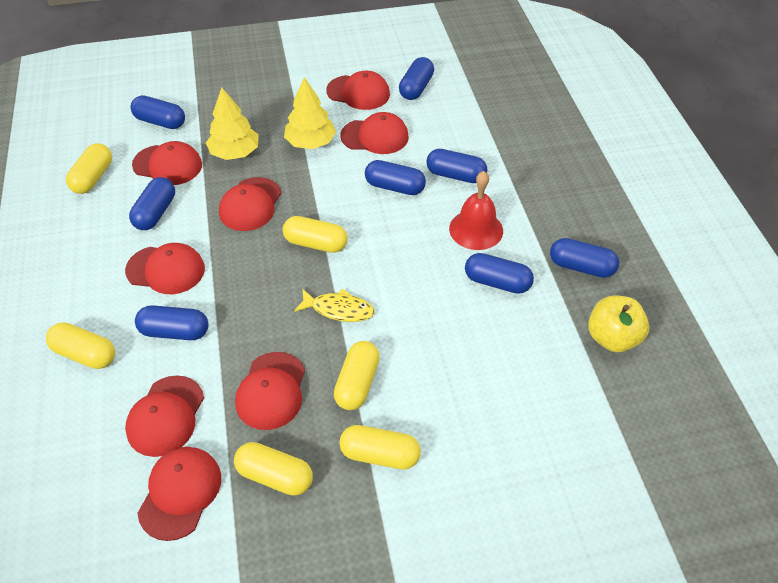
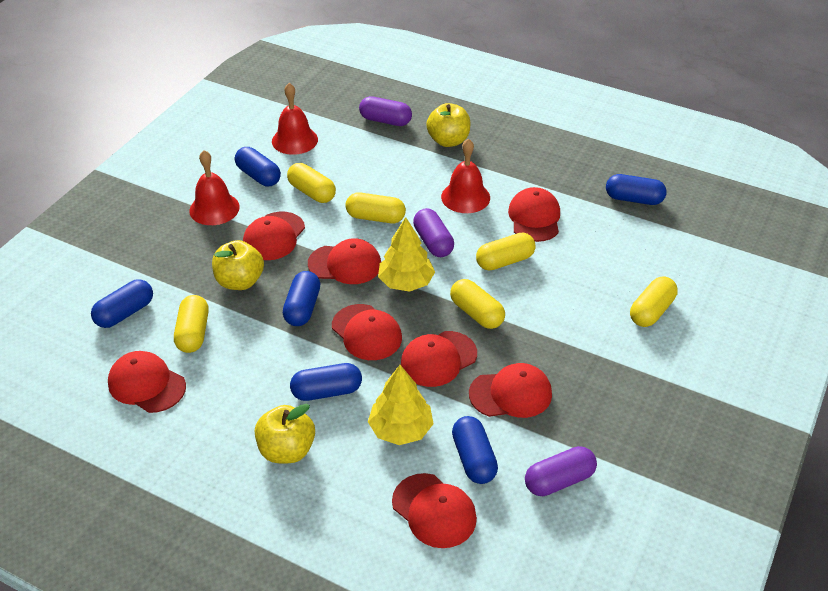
blue capsule: [129,177,175,230] [131,95,185,129] [135,305,209,340] [365,160,426,195] [399,57,434,100] [426,149,487,183] [465,253,534,294] [550,238,619,278] = 8 -> [91,279,153,328] [235,147,281,186] [283,271,320,326] [290,363,362,401] [452,416,498,484] [606,174,667,205] = 6
purple capsule: none = 0 -> [359,96,412,126] [413,208,454,257] [525,446,597,496] = 3
red bell: [449,171,503,250] = 1 -> [189,150,240,225] [272,83,318,155] [441,138,490,213] = 3
yellow apple: [588,296,649,352] = 1 -> [212,240,264,290] [255,403,315,463] [426,103,470,147] = 3
yellow fish: [294,289,375,322] = 1 -> none = 0

